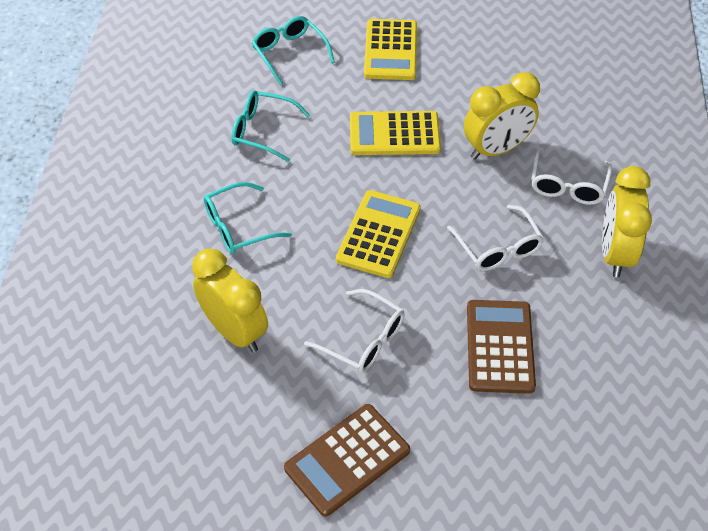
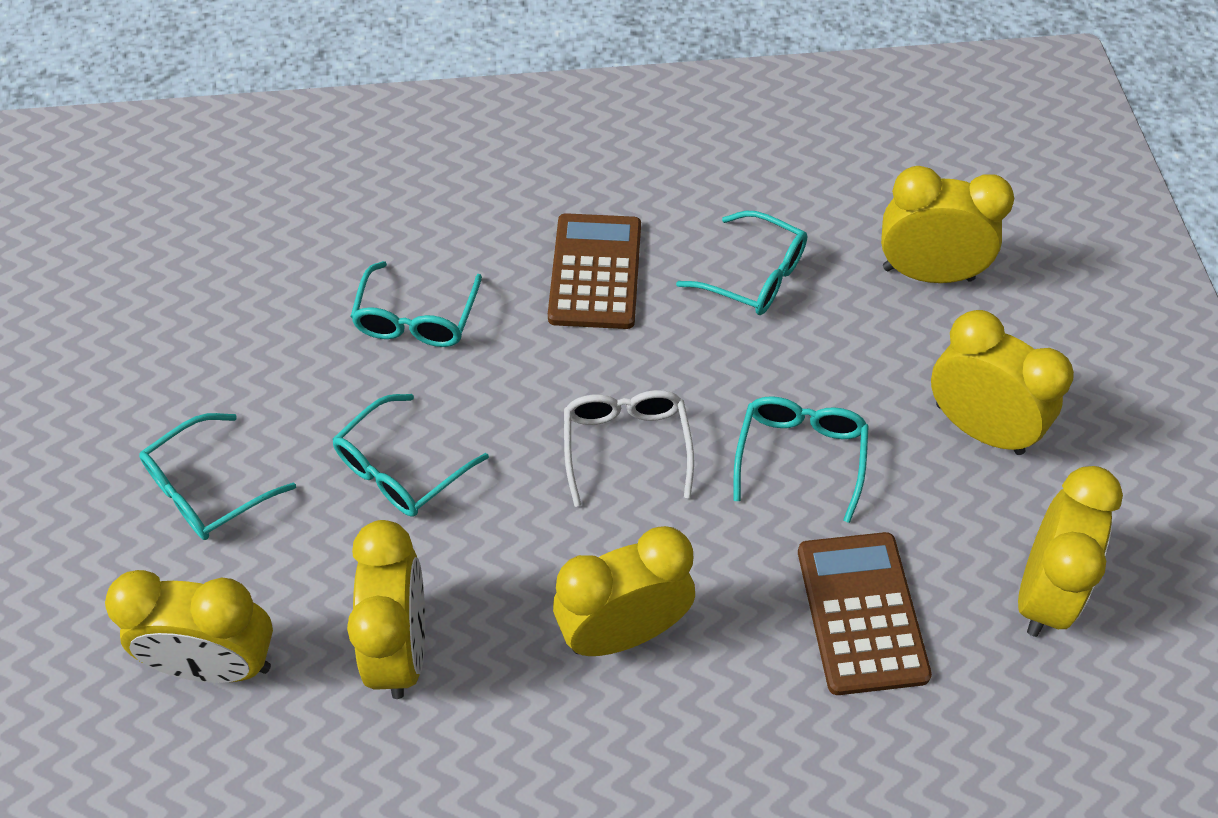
turquoise glasses: [203,182,292,254] [231,90,311,162] [252,16,335,85] = 3 -> [139,413,296,540] [333,394,489,517] [350,261,482,347] [676,211,808,315] [734,396,869,523] = 5
white glasses: [304,289,405,373] [447,205,544,271] [531,148,612,205] = 3 -> [564,390,694,507] = 1
yellow calculator: [336,190,421,278] [350,111,441,155] [364,19,417,80] = 3 -> none = 0
yellow clock: [192,249,268,352] [464,72,540,160] [602,166,652,277] = 3 -> [105,570,273,683] [347,520,425,699] [553,526,695,656] [881,166,1014,283] [931,310,1074,455] [1018,466,1123,637] = 6

